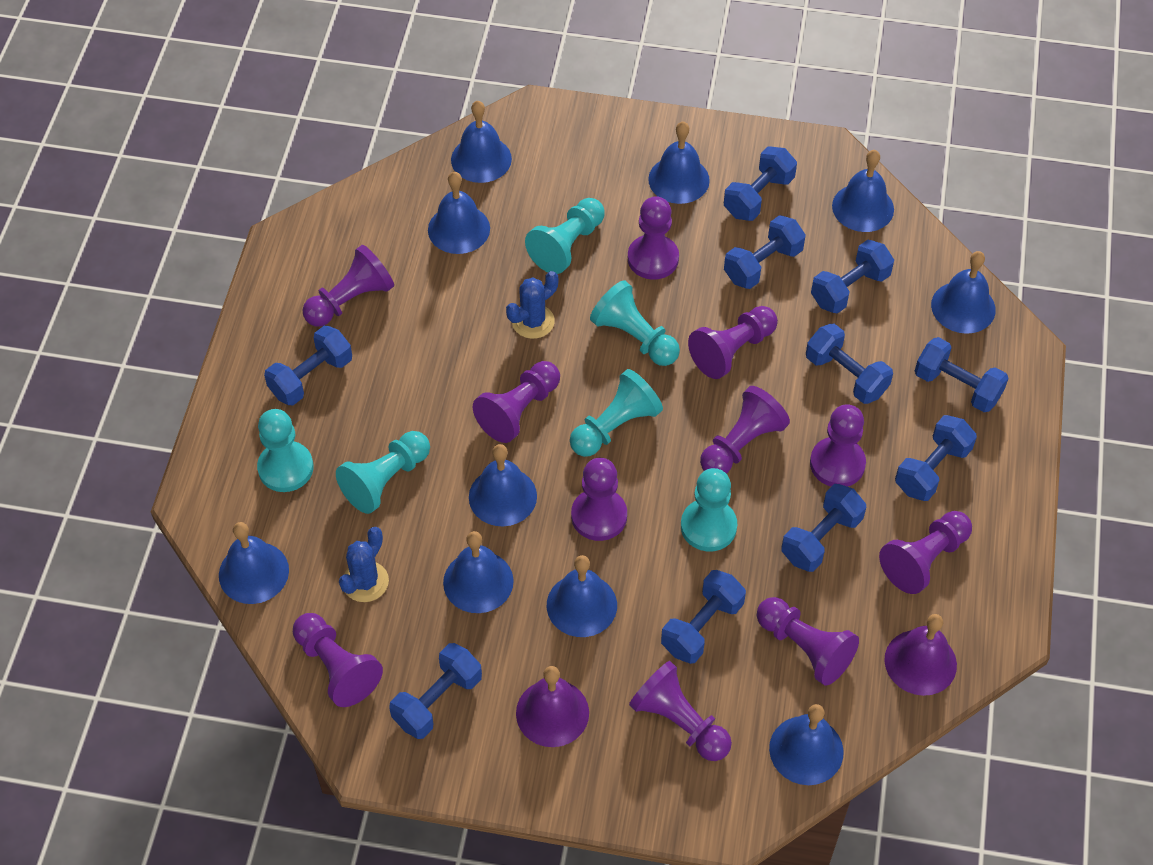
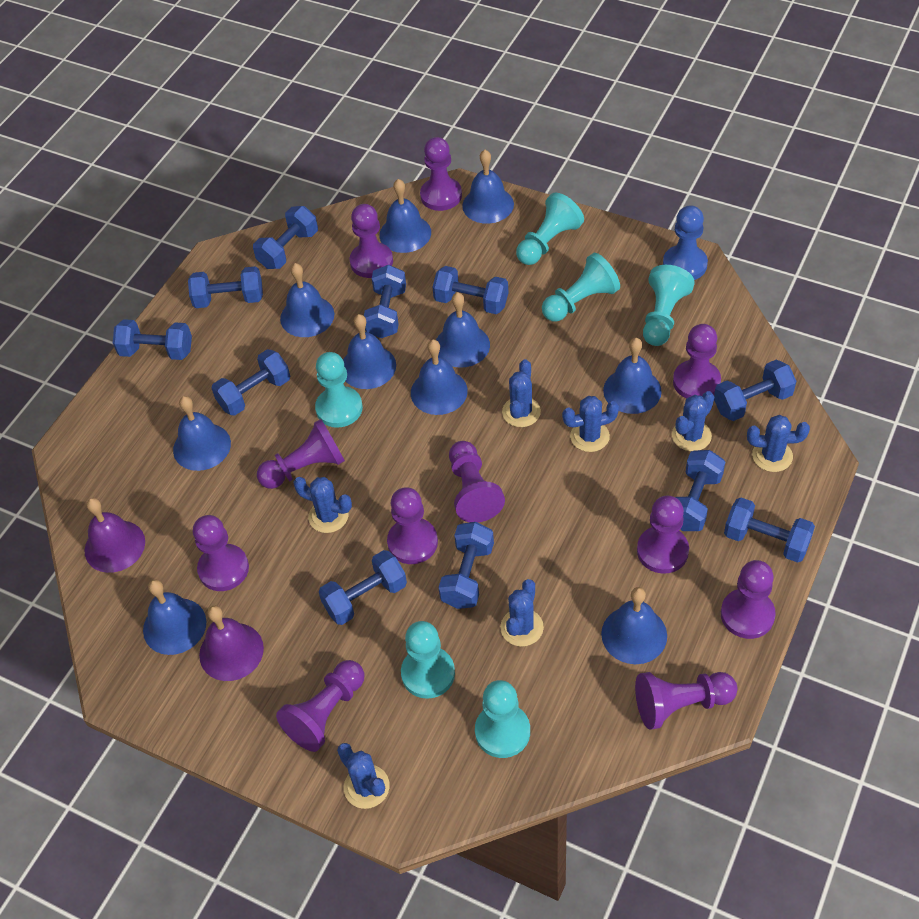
blue cactus: [339,527,389,602] [506,271,558,339] = 2 -> [293,477,352,533] [337,743,390,809] [500,579,544,647] [502,359,541,427] [562,396,619,452] [672,391,714,451] [747,415,810,472] = 7
blue dumbbell: [264,326,352,405] [389,643,482,739] [661,570,746,664] [724,146,797,221] [724,215,806,289] [781,484,866,572] [806,324,893,404] [811,240,894,314] [895,415,977,501] [915,337,1009,412] = 10 -> [113,319,192,360] [188,266,263,308] [212,349,290,416] [253,206,318,269] [319,550,407,625] [364,265,406,338] [432,266,508,314] [439,522,494,609] [675,450,725,531] [714,360,796,421] [724,498,815,563] = 11
blue pawn: none = 0 -> [663,205,708,280] = 1

